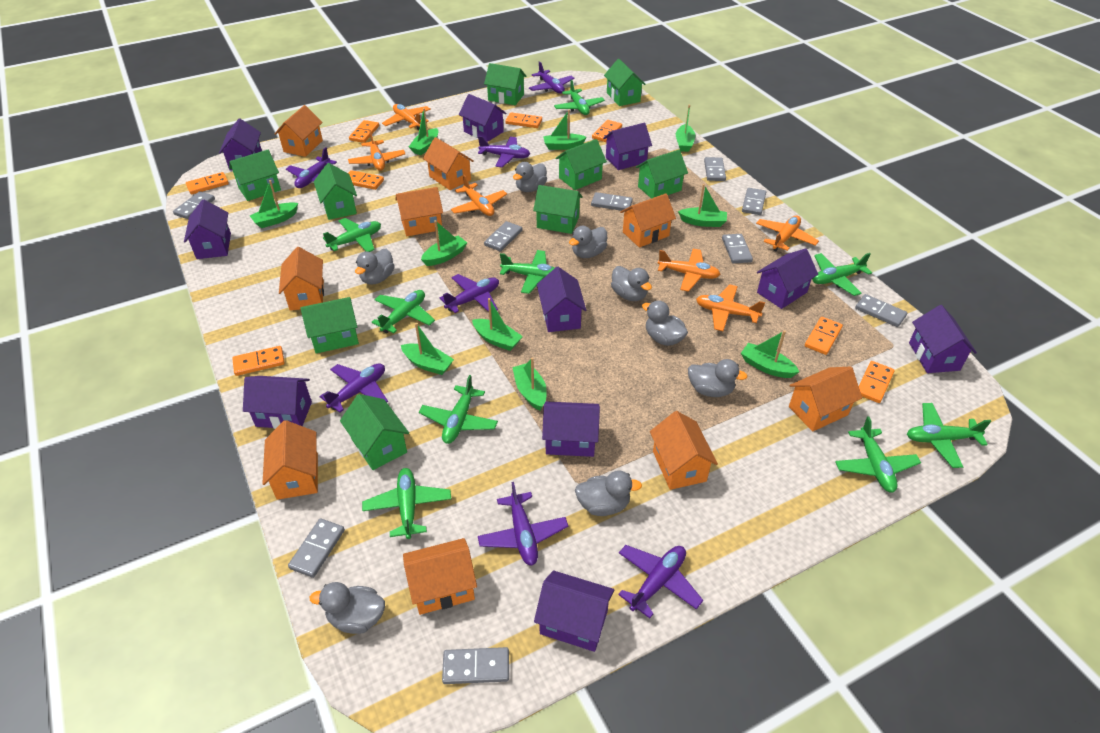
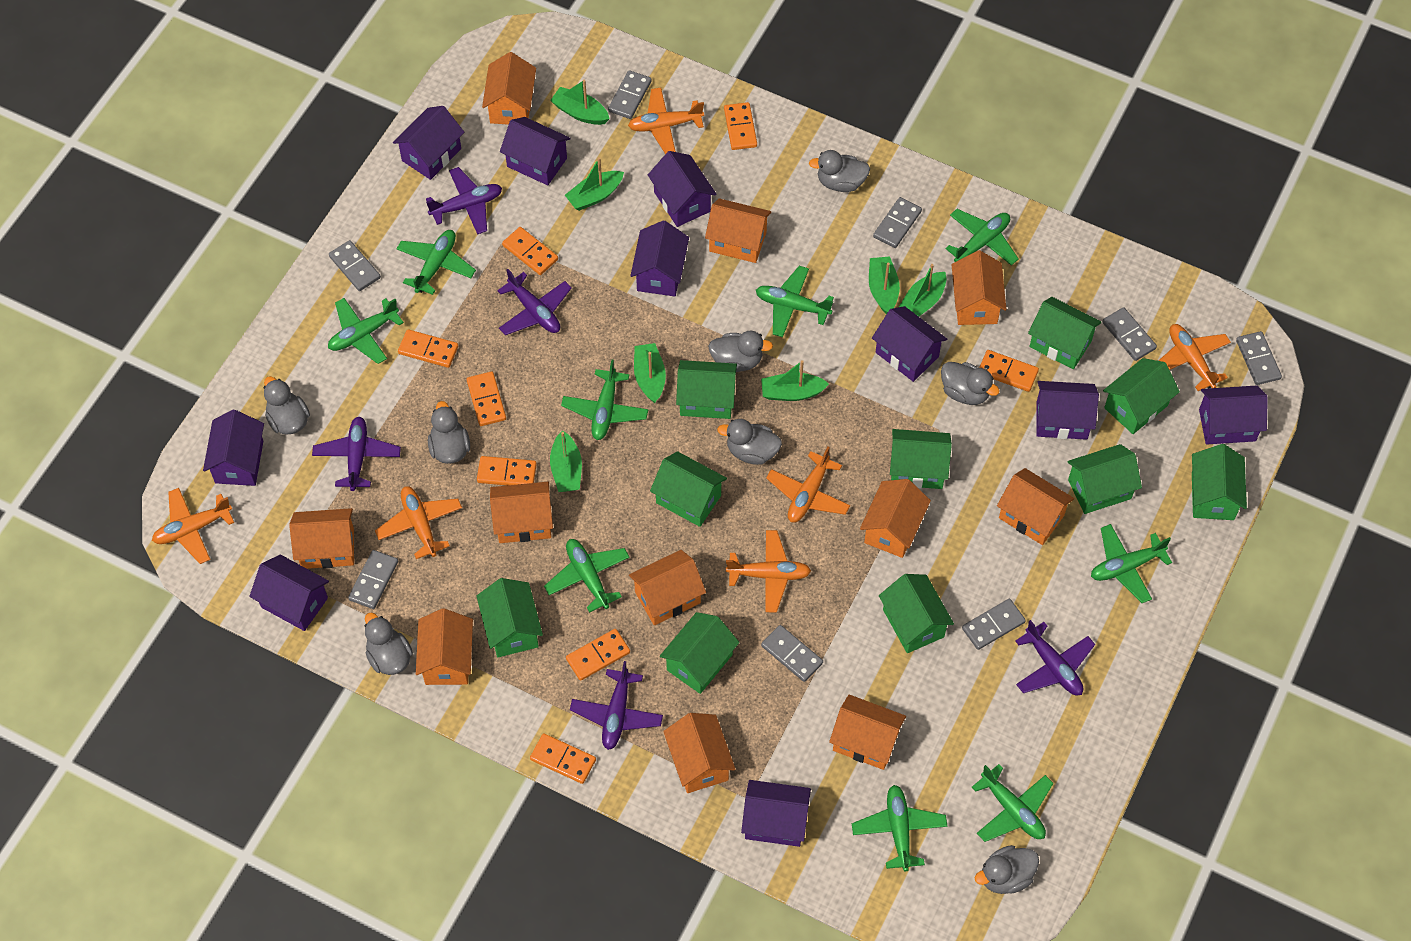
green boat: [250,180,298,228] [401,323,454,375] [409,108,438,155] [421,220,467,266] [472,298,523,351] [512,357,547,411] [543,110,587,150] [676,105,696,152] [678,184,727,227] [741,330,799,378] = 10 -> [550,80,610,125] [550,430,582,492] [565,157,624,211] [634,343,666,403] [761,360,829,401] [869,256,900,314] [899,264,946,317] = 7
green house: [229,150,281,201] [300,297,359,354] [314,163,357,220] [340,394,409,470] [484,63,526,105] [533,185,583,234] [555,139,607,190] [604,59,646,106] [636,150,688,199] = 9 -> [476,578,543,657] [650,451,727,527] [660,612,739,694] [676,360,737,419] [879,574,954,653] [890,429,952,489] [1028,297,1101,369] [1067,444,1142,514] [1103,358,1180,434] [1192,444,1247,520] = 10
grey domino: [173,191,215,219] [288,518,345,578] [442,647,509,684] [484,221,522,251] [591,192,633,211] [704,157,726,181] [722,234,753,264] [742,188,766,215] [855,294,907,327] = 9 -> [329,240,381,291] [348,550,398,609] [608,70,652,119] [761,625,823,682] [873,197,922,248] [962,599,1026,650] [1102,307,1157,361] [1236,331,1282,385] = 8
orange house: [262,420,318,500] [274,105,323,157] [279,247,324,311] [395,187,443,236] [403,538,477,615] [423,137,474,190] [620,193,676,248] [650,411,718,490] [789,367,862,431] = 9 -> [289,508,354,569] [416,608,473,685] [482,52,536,125] [490,482,553,543] [629,550,706,625] [663,713,736,793] [705,198,771,263] [829,695,906,770] [860,479,931,558] [952,250,1007,325] [997,468,1074,545] = 11
purple plane: [286,147,337,188] [319,364,388,413] [440,274,499,313] [478,136,530,167] [478,482,568,566] [529,61,575,94] [618,545,703,618] = 7 -> [312,417,401,491] [426,167,502,235] [497,269,572,335] [570,661,663,750] [1015,620,1095,695] = 5

